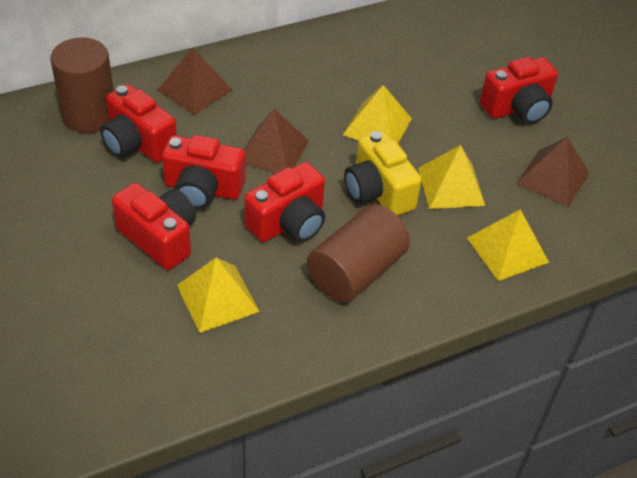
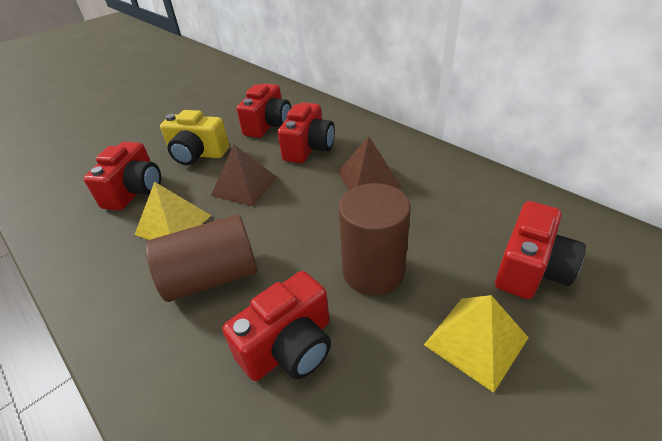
brown pyramid: [158,47,232,115] [244,109,309,173] [517,137,589,207] = 3 -> [211,144,277,206] [338,136,401,190] = 2
yellow pyramid: [177,258,260,333] [343,85,412,143] [418,145,485,209] [467,209,549,281] = 4 -> [134,182,211,240] [424,295,529,393] = 2

